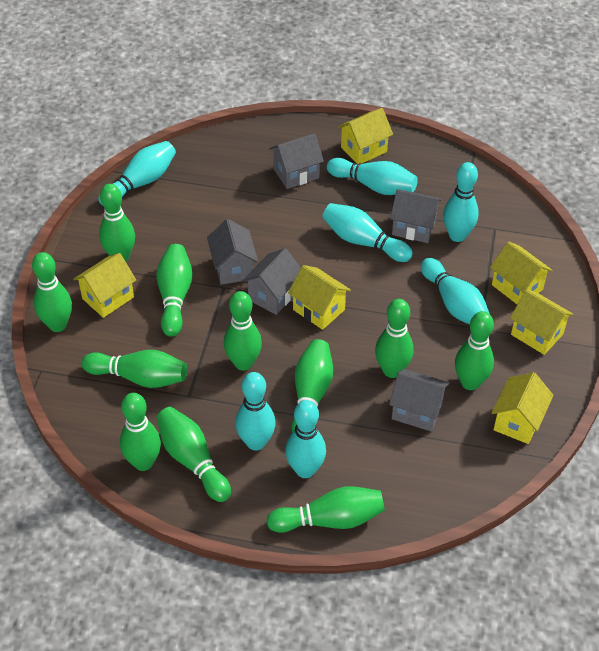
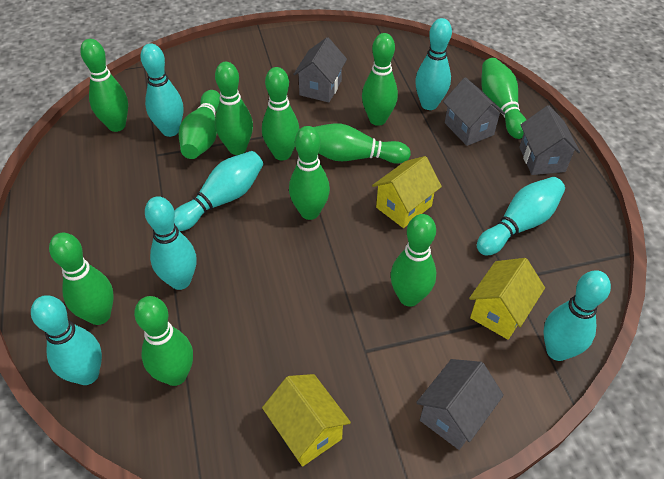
grey house: [207,219,258,285] [242,248,301,315] [269,133,324,189] [389,369,450,432] [390,189,442,243] = 5 -> [293,37,347,102] [416,359,504,450] [443,77,505,146] [519,105,580,175] = 4
yellow house: [73,253,136,318] [288,265,351,330] [337,108,393,164] [490,242,553,304] [492,372,554,444] [510,290,574,355] = 6 -> [262,374,351,467] [372,156,442,228] [469,258,545,340] = 3

